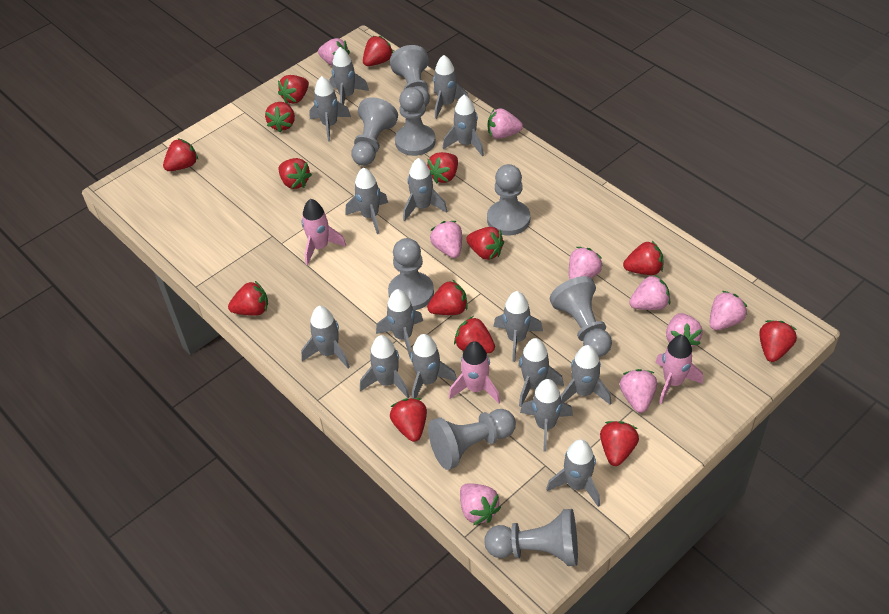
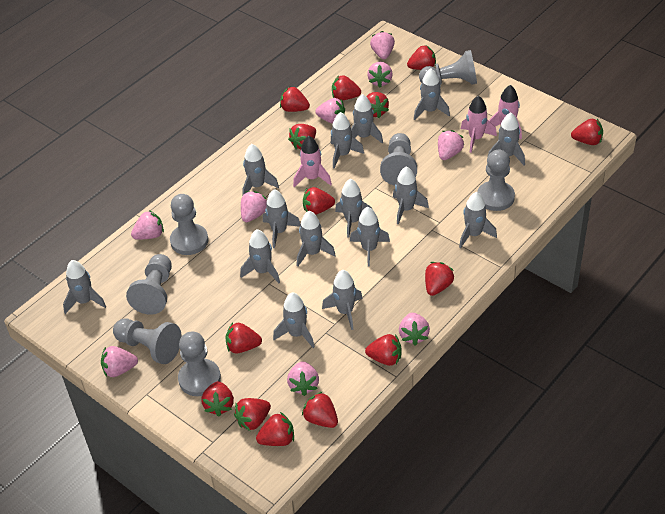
grey pawn: [351,97,398,166] [388,238,434,310] [390,45,430,107] [395,87,435,156] [428,409,516,470] [484,509,578,566] [487,164,530,236] [550,276,612,357] = 8 -> [113,319,182,364] [126,254,172,315] [170,194,208,255] [178,331,221,396] [380,133,417,186] [419,50,477,85] [477,150,515,211] = 7

